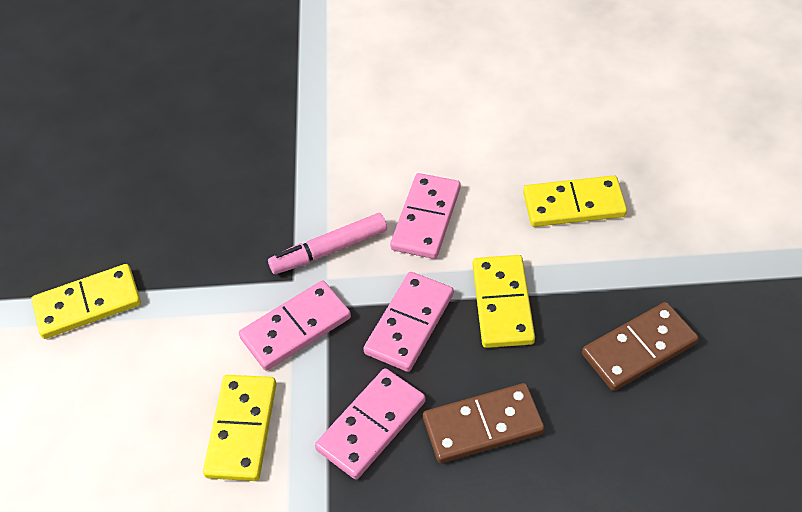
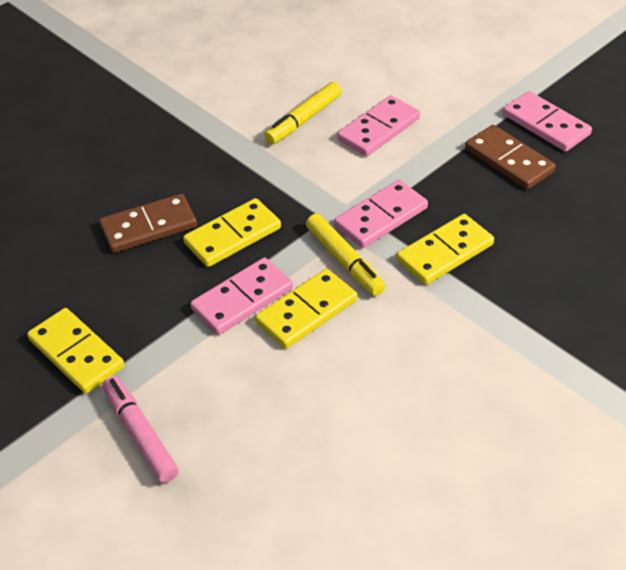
yellow marker: none = 0 -> [264,82,342,144] [306,213,385,296] = 2

